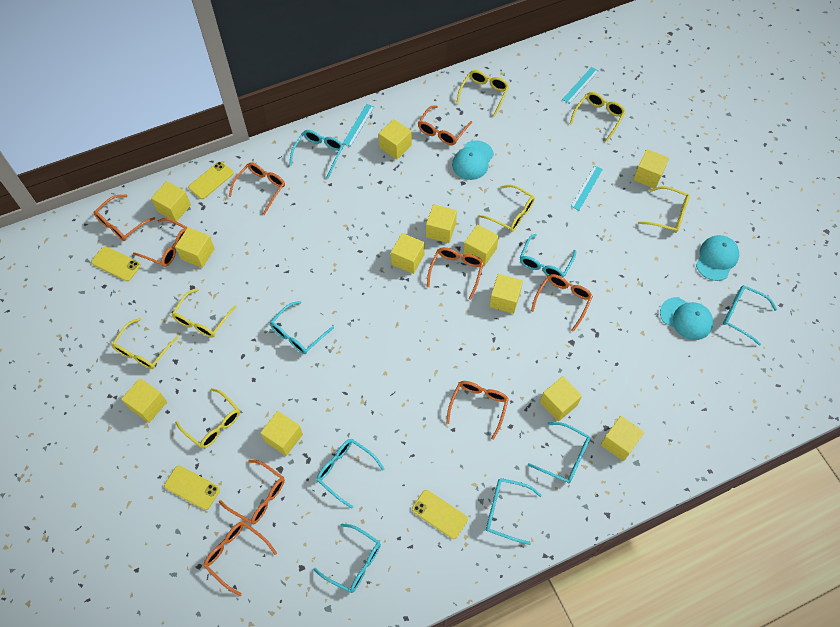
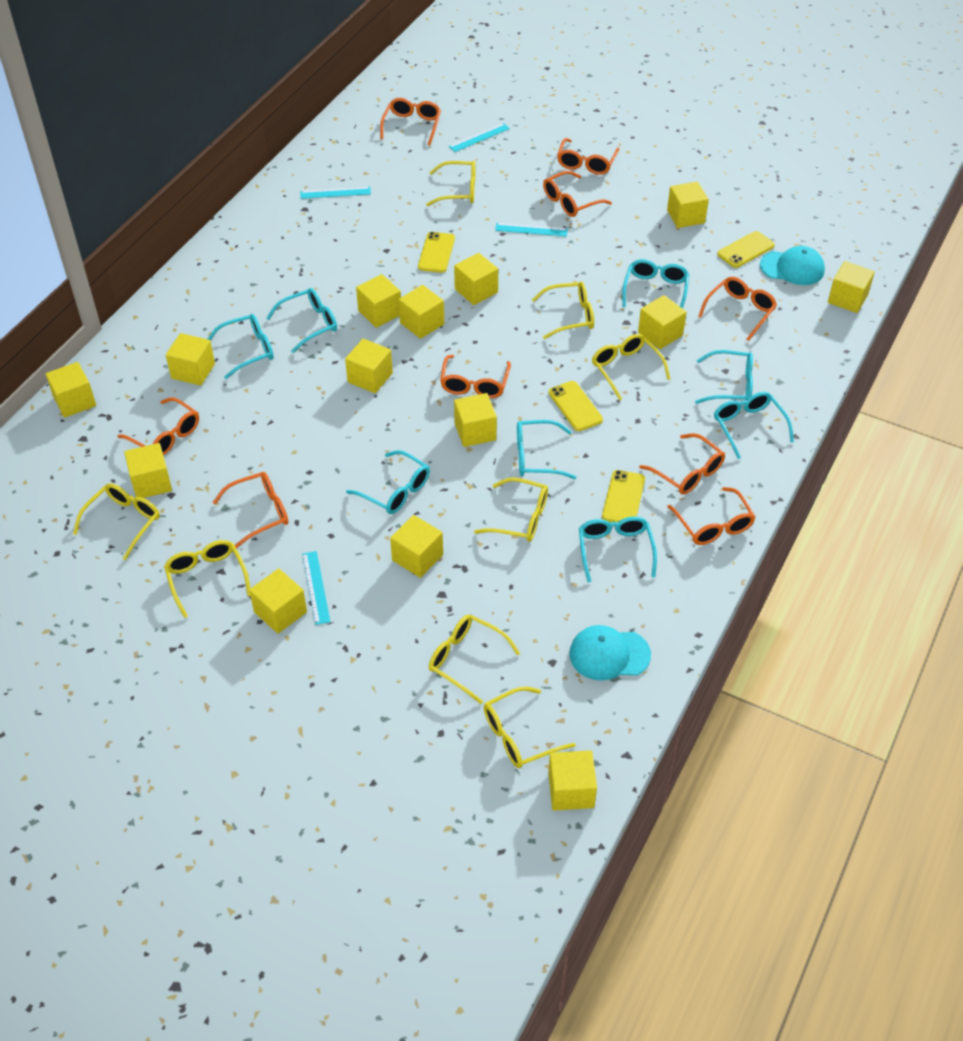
turquoise cap: [452,140,494,180] [660,297,713,340] [696,235,739,281] = 3 -> [569,625,651,681] [760,246,825,285] = 2
turquoise ruler: [342,104,374,147] [562,67,599,104] [571,165,603,210] = 3 -> [300,187,371,199] [302,551,331,625] [449,123,510,152] [495,223,568,237] = 4
yellow cube: [121,378,167,423] [151,181,191,222] [175,227,215,268] [260,411,303,456] [378,119,412,159] [391,233,425,274] [426,204,457,243] [463,224,499,266] [489,274,523,314] [540,376,582,421] [601,416,644,461] [633,149,669,188] = 12 -> [46,362,96,418] [124,443,172,498] [166,333,215,386] [249,568,307,634] [345,339,393,393] [356,274,401,328] [390,515,443,578] [399,285,444,339] [454,253,498,305] [454,393,497,447] [548,750,597,811] [638,295,687,349] [667,181,709,228] [828,261,875,313] = 14
yellow glasses: [112,318,179,369] [172,288,236,338] [175,388,240,448] [456,70,509,117] [478,185,535,232] [570,92,626,142] [638,186,690,233] = 7 -> [73,483,160,560] [164,540,250,618] [426,161,476,206] [429,615,520,704] [474,477,548,542] [484,686,576,768] [532,282,594,339] [592,334,670,400] = 8

